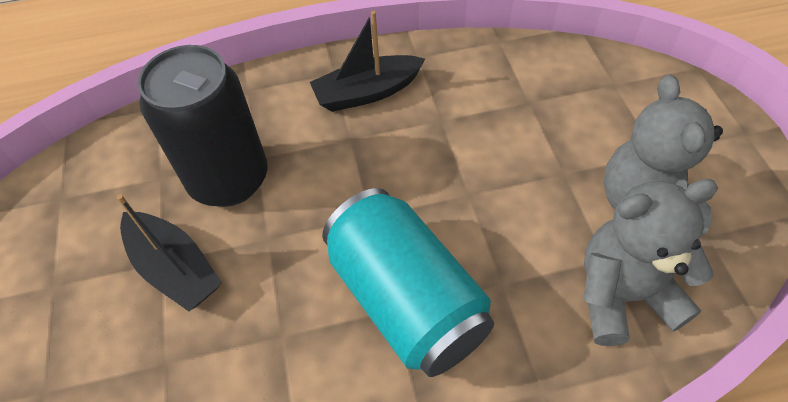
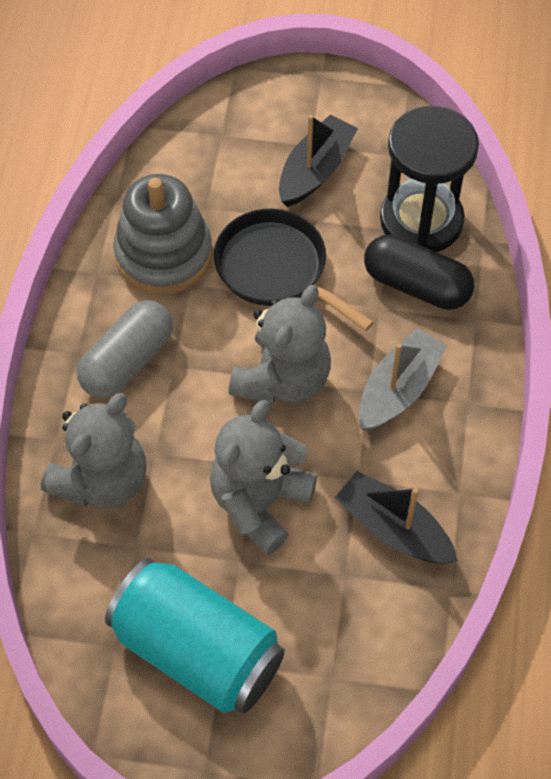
black can: [137,45,267,207] = 1 -> none = 0
black capsule: none = 0 -> [364,235,474,310] = 1
black hourglass: none = 0 -> [380,106,479,252] = 1
black pan: none = 0 -> [214,209,374,331] = 1
grey boat: none = 0 -> [359,328,447,431] = 1
grey capsule: none = 0 -> [77,300,173,398] = 1
grey stacking toy: none = 0 -> [113,174,212,294] = 1
grey teddy bear: [583,179,718,346] [604,75,723,235] = 2 -> [41,393,147,508] [210,400,317,555] [229,285,331,405] = 3

